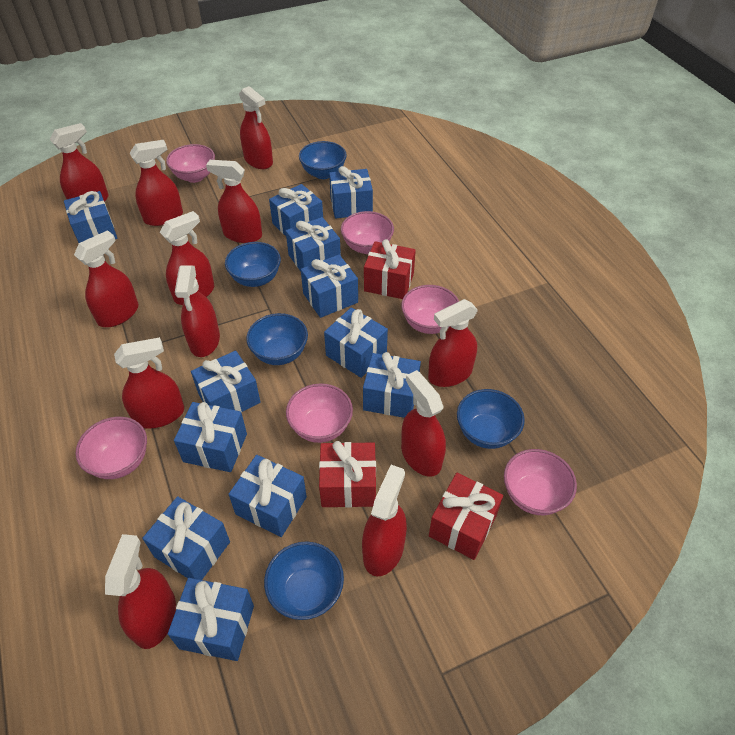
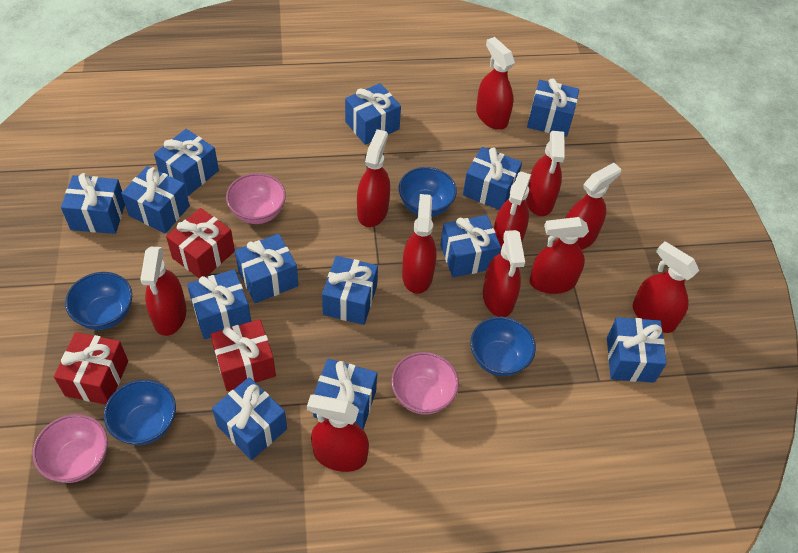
blue bowl: [225,242,281,287] [246,313,308,365] [264,541,344,620] [299,141,347,179] [457,389,525,449] = 5 -> [65,272,132,330] [104,379,176,445] [399,167,457,217] [470,317,536,376] = 4
blue gift: [64,191,117,243] [142,496,230,580] [168,578,254,661] [174,402,247,472] [191,351,261,413] [229,455,307,537] [269,184,323,236] [286,217,341,271] [301,255,358,318] [324,307,388,378] [329,166,373,218] [363,352,421,418] = 12 -> [61,173,125,234] [121,166,190,234] [154,129,219,196] [187,269,251,339] [212,377,287,460] [235,234,298,303] [313,359,377,429] [322,256,378,325] [345,83,401,145] [440,215,501,278] [463,147,522,210] [527,78,579,137] [607,317,667,383] = 13
pink bowl: [76,417,147,479] [166,144,215,183] [286,383,353,443] [341,211,394,254] [401,285,459,334] [504,449,577,515] = 6 -> [33,414,108,483] [226,173,286,224] [391,352,459,415] = 3
red spray bottle: [50,123,108,202] [74,230,138,327] [105,534,176,649] [114,337,184,428] [130,140,183,226] [160,211,214,305] [175,265,220,357] [206,160,262,243] [239,86,273,169] [362,465,407,577] [401,370,446,477] [428,299,478,387] = 12 -> [140,247,187,336] [307,394,369,472] [357,129,390,227] [402,194,436,294] [476,37,515,130] [483,230,525,317] [494,171,531,253] [526,131,565,216] [530,217,589,294] [566,163,621,250] [633,241,699,333] = 11

